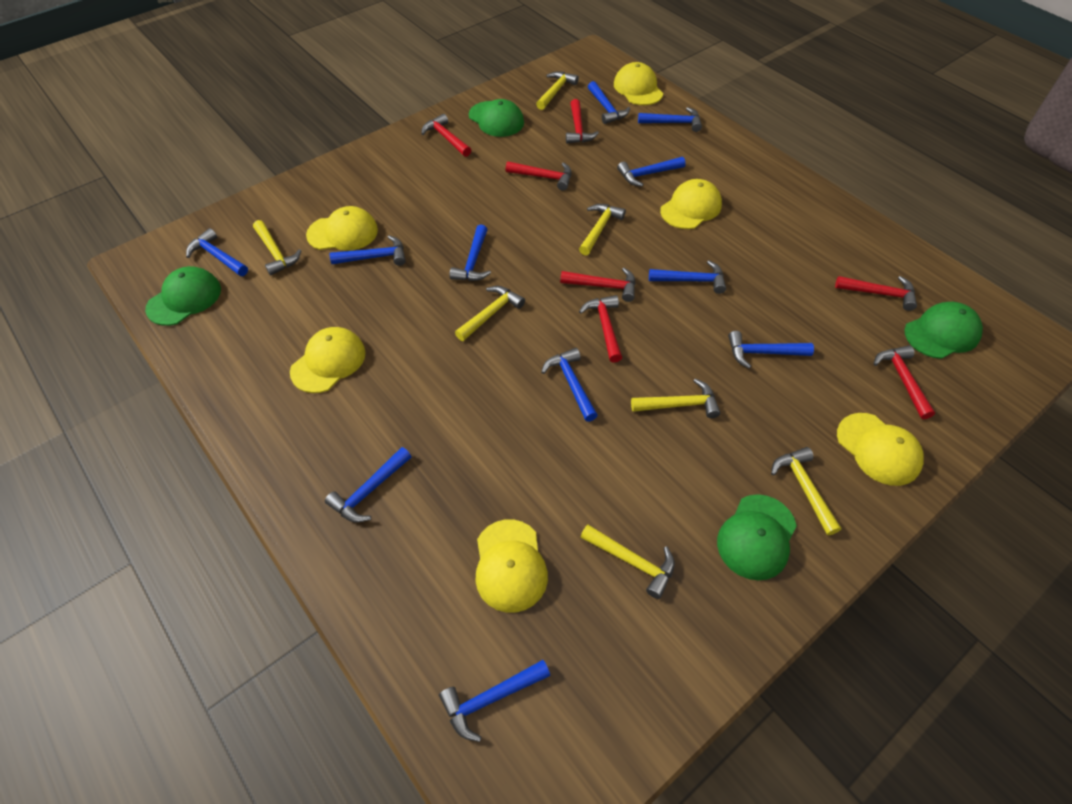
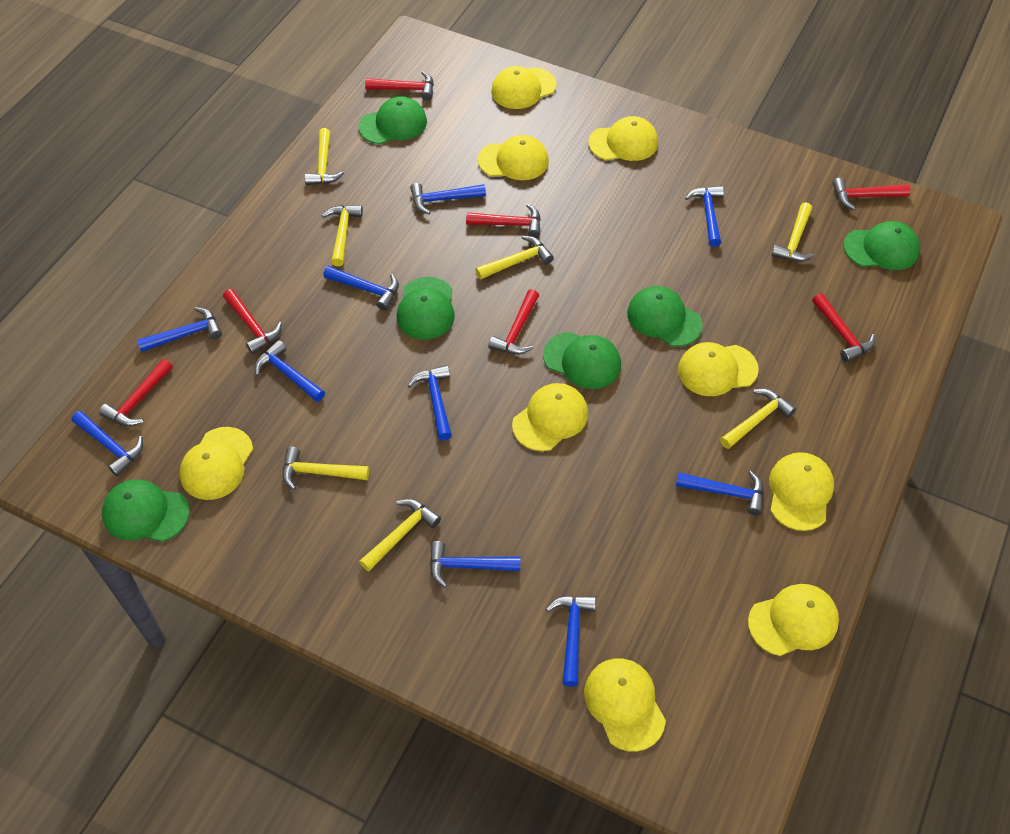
blue hammer: [186,228,248,276] [325,447,412,522] [329,235,406,266] [439,660,550,742] [449,224,491,281] [541,348,598,422] [588,81,630,124] [617,157,686,187] [638,107,702,132] [649,260,726,294] [728,331,814,369] = 11 -> [72,411,143,476] [137,307,222,352] [255,340,325,402] [323,266,399,311] [408,365,452,440] [410,183,486,214] [430,541,520,588] [546,596,596,687] [676,471,764,515] [685,186,724,247] = 10
green cap: [145,266,221,326] [469,99,524,137] [717,494,797,580] [905,302,983,359] = 4 -> [102,479,190,542] [359,96,427,144] [397,277,455,340] [543,332,621,389] [627,286,703,347] [843,221,920,270] = 6
yellow cap: [290,327,366,393] [306,206,378,251] [475,519,548,613] [614,62,663,105] [660,179,722,229] [837,413,924,486] = 6 -> [179,427,253,500] [478,135,549,180] [491,66,556,109] [512,383,588,451] [584,658,666,752] [588,116,658,161] [678,342,759,396] [748,584,839,656] [769,452,834,531] = 9

